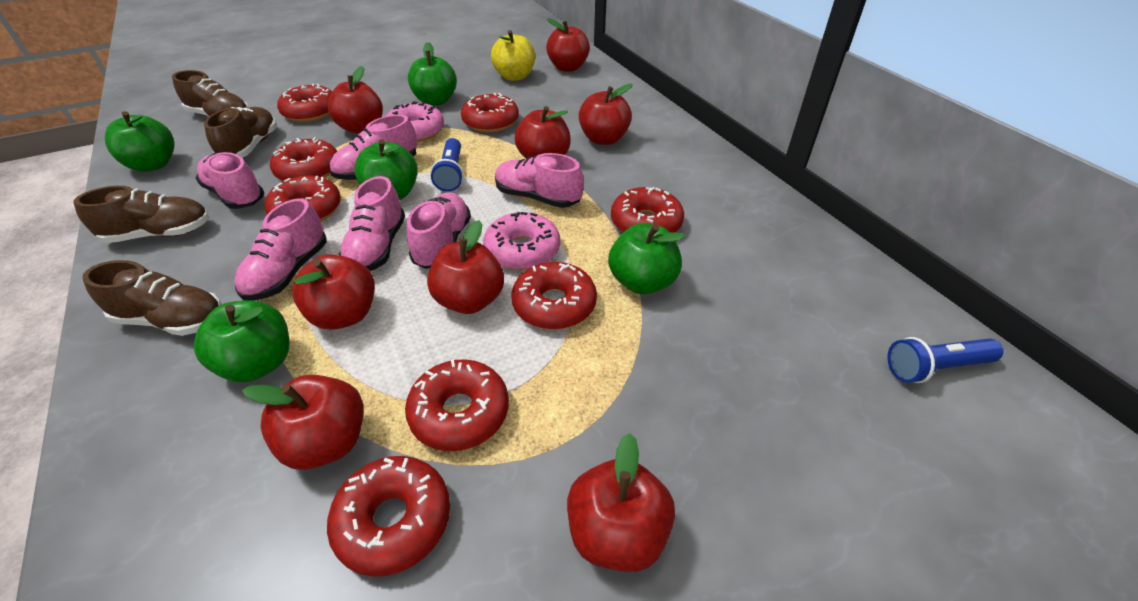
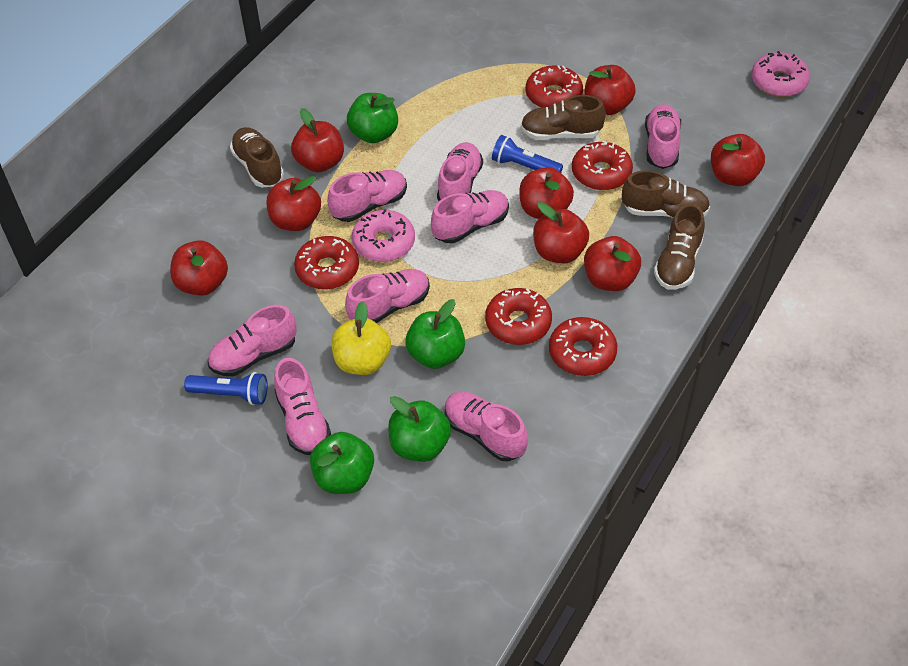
green apple: [105,111,175,172] [194,300,290,382] [354,139,418,200] [408,42,457,106] [608,223,685,294] = 5 -> [310,432,374,494] [347,93,398,143] [388,396,451,462] [405,299,465,369] = 4
pink shoe: [195,152,264,209] [234,198,327,301] [330,114,417,180] [339,176,405,271] [407,193,471,269] [495,153,584,208] = 6 -> [208,305,297,376] [274,358,331,455] [327,170,407,222] [345,269,430,323] [431,190,509,243] [437,142,483,201] [445,392,528,461] [645,104,681,169] = 8
red donut: [264,175,341,221] [270,137,337,181] [277,84,332,122] [327,456,450,577] [405,359,509,451] [461,93,519,132] [511,262,597,330] [611,187,684,233] = 8 -> [294,236,359,290] [485,288,552,345] [526,65,583,108] [549,317,617,376] [572,141,633,190] = 5

